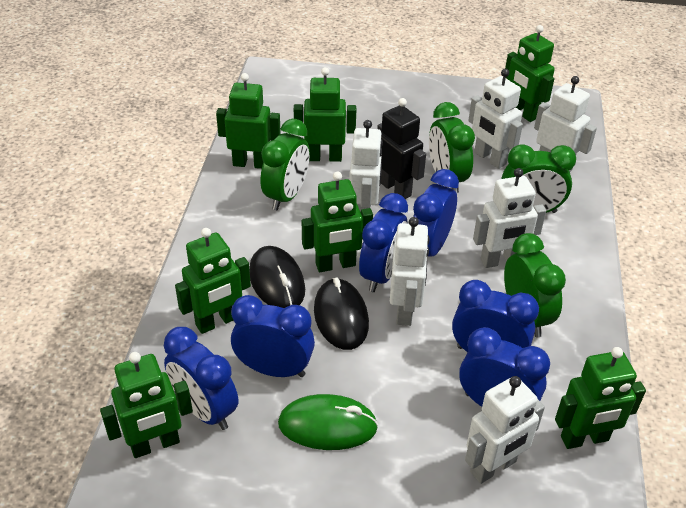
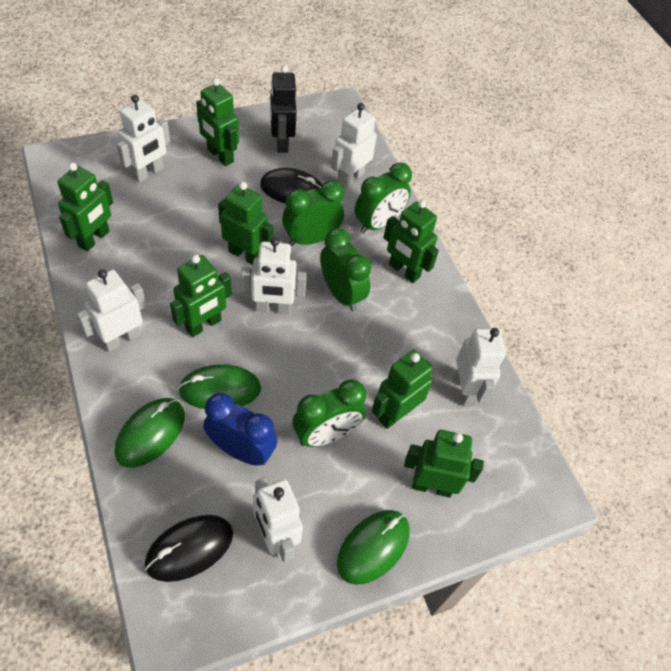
blue clock: [164,327,238,430] [231,295,315,377] [359,193,408,292] [413,169,459,257] [452,280,539,352] [459,327,550,407] = 6 -> [203,393,277,466] = 1
green mouse: [278,394,378,450] = 1 -> [115,398,185,468] [178,364,261,409] [337,510,410,585] = 3

